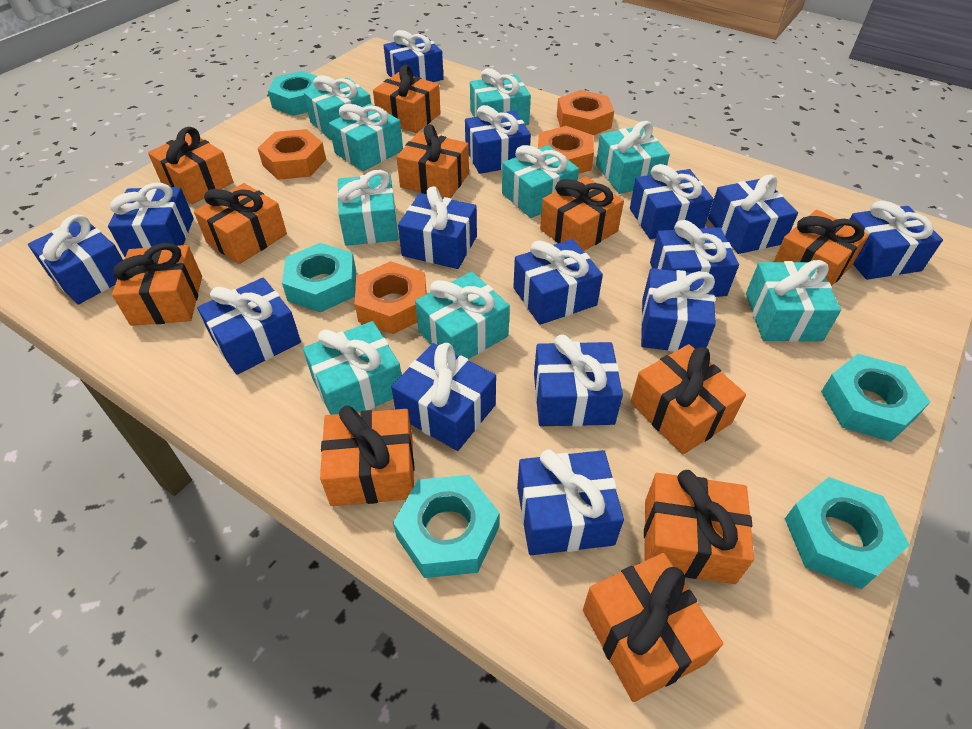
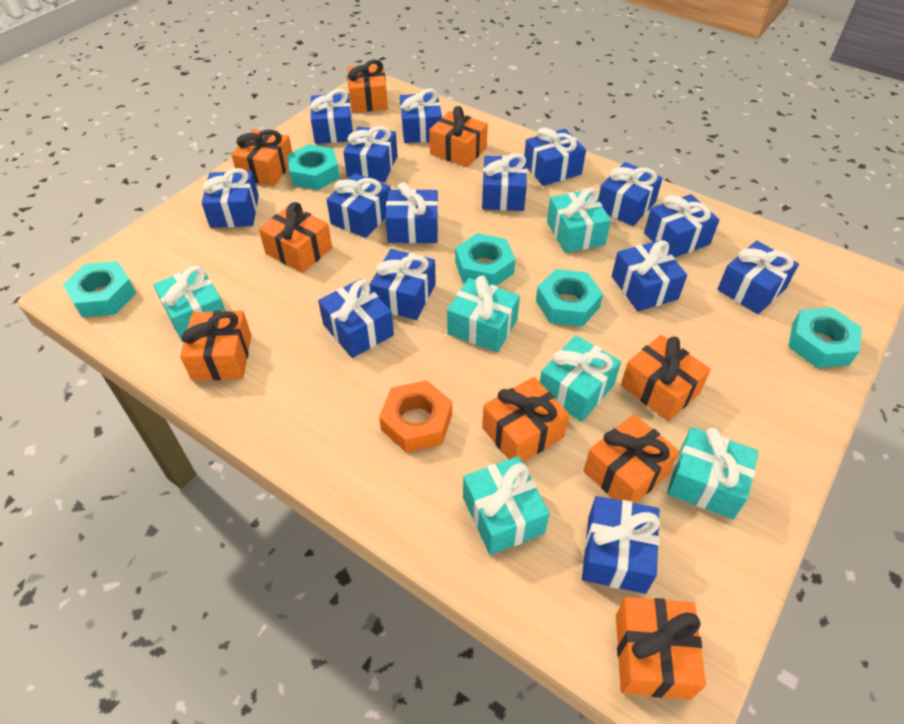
orange gift: [112,243,202,326] [148,127,233,204] [194,183,287,264] [320,405,414,506] [373,65,441,133] [397,124,469,198] [540,176,624,251] [583,553,723,702] [630,344,746,455] [644,470,754,584] [774,210,869,286] = 11 -> [180,310,251,380] [231,129,292,186] [259,202,332,273] [347,60,388,112] [429,106,488,167] [482,377,569,462] [583,414,680,503] [616,597,706,699] [621,335,711,421] = 9
orange nut: [258,129,326,180] [355,261,427,334] [538,126,594,174] [557,90,614,135] = 4 -> [379,380,452,452] = 1
turquoise gift: [303,321,401,415] [304,75,371,140] [329,104,403,171] [337,170,398,246] [415,272,510,359] [470,68,531,126] [502,145,579,218] [596,121,670,194] [746,260,841,342] = 9 -> [153,266,226,342] [447,276,520,353] [463,456,550,555] [540,335,621,422] [547,188,611,253] [667,427,759,519] = 6

